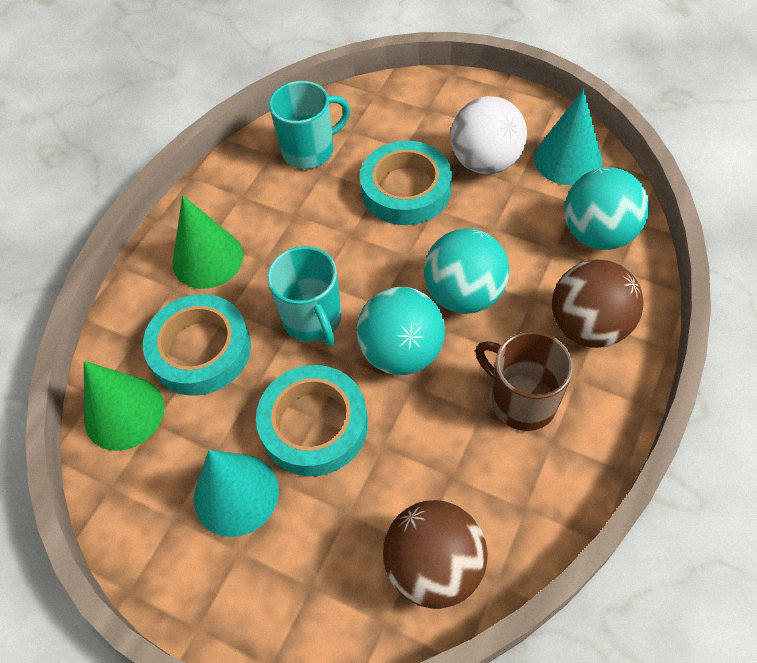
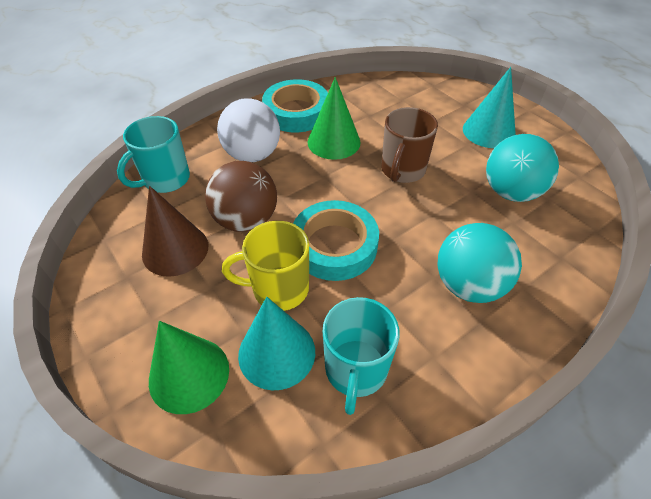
brown ball: [383,500,488,609] [552,259,644,348] = 2 -> [205,161,277,232] = 1
brown cone: none = 0 -> [142,186,208,277] = 1
turquoise ball: [357,287,445,375] [424,228,509,314] [564,167,649,250] = 3 -> [437,223,522,303] [486,134,559,202] = 2
turquoise tape: [143,294,251,396] [256,365,368,476] [360,141,452,225] = 3 -> [262,79,328,132] [293,200,379,281] = 2
yellow mug: none = 0 -> [222,221,309,311] = 1

